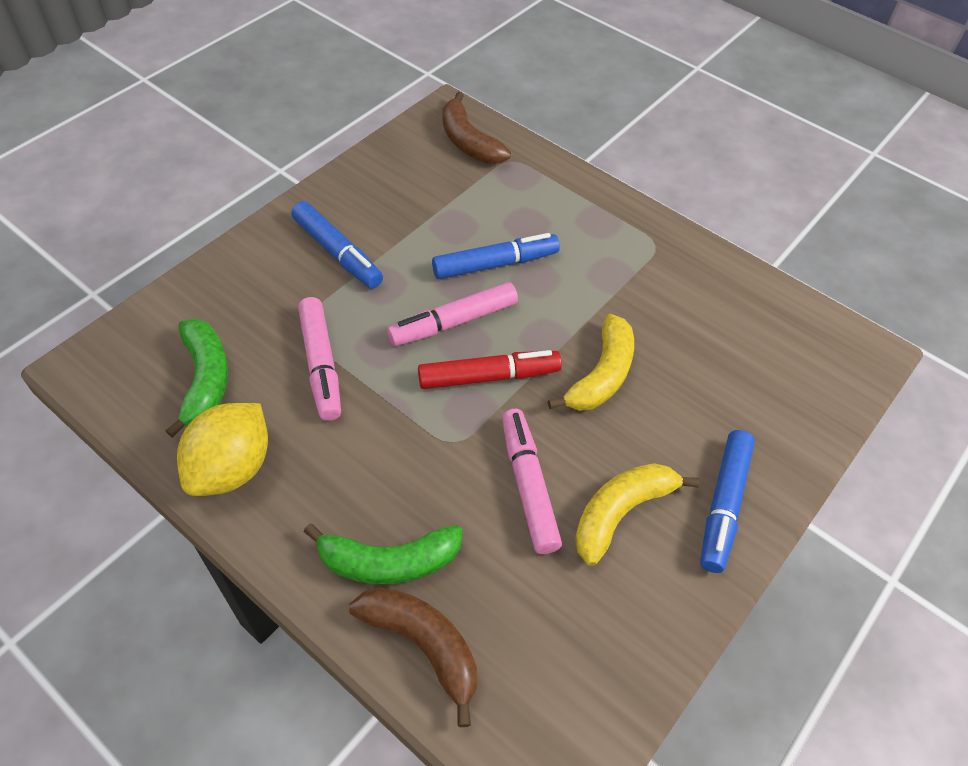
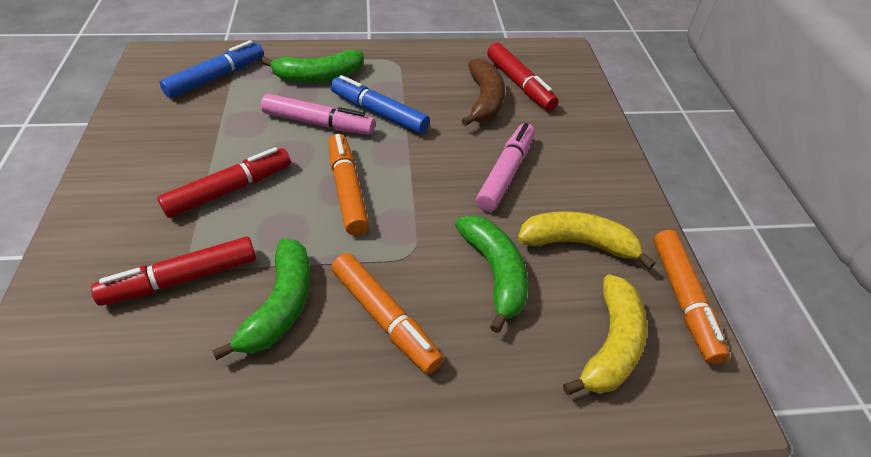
blue marker: [291,201,383,289] [432,233,560,279] [700,430,755,573] = 3 -> [160,40,264,98] [331,75,430,134] = 2
brown banana: [349,587,477,727] [442,91,511,164] = 2 -> [461,58,505,126] = 1
green banana: [166,319,228,438] [304,524,463,584] = 2 -> [212,238,311,360] [261,50,364,83] [455,215,528,333] = 3
orange marker: none = 0 -> [329,134,369,235] [331,253,444,374] [654,230,730,364] = 3
pink marker: [298,297,341,421] [387,282,518,346] [502,409,562,554] = 3 -> [261,94,375,135] [476,123,535,212] = 2
red marker: [418,350,562,389] = 1 -> [91,237,256,306] [157,147,291,218] [487,43,559,111] = 3
yellow lemon: [177,403,268,496] = 1 -> none = 0

